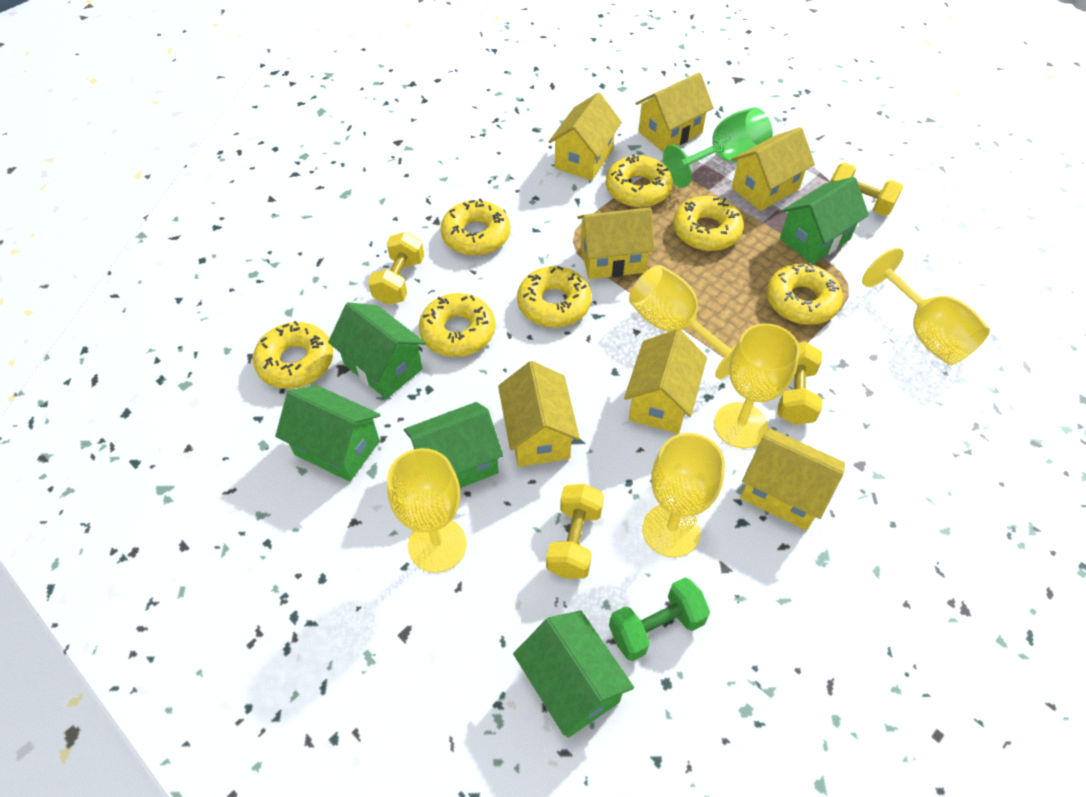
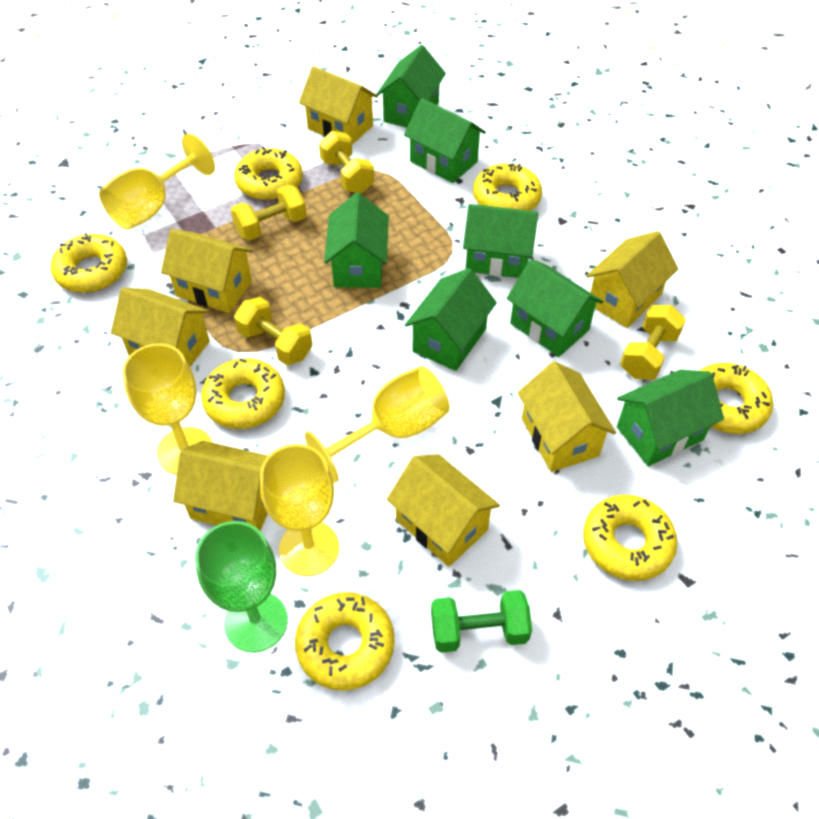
green house: [275,385,380,482] [328,302,426,399] [404,402,503,488] [513,610,634,738] [780,177,869,264] = 5 -> [324,193,389,288] [376,45,446,128] [404,98,486,183] [405,268,497,371] [463,204,539,278] [506,259,603,357] [617,369,724,466] = 7
yellow goblet: [387,448,467,573] [629,265,736,379] [642,433,725,557] [714,323,800,448] [862,248,990,365] = 5 -> [99,133,215,230] [122,344,213,475] [260,444,339,576] [305,366,450,483] = 4

